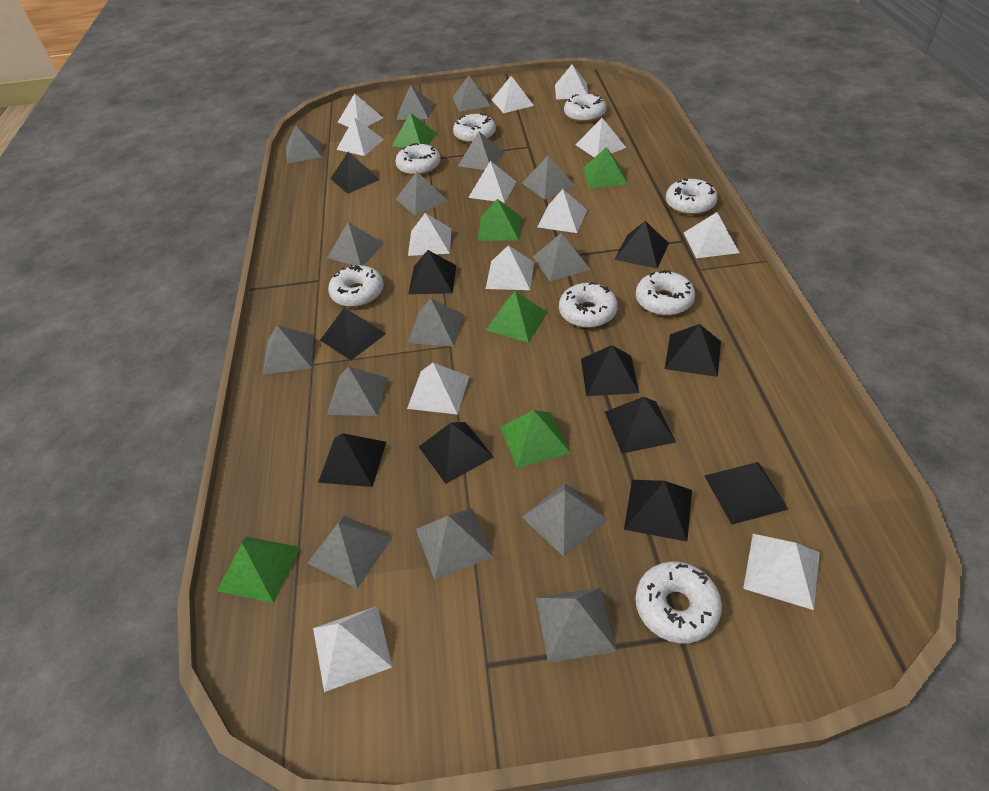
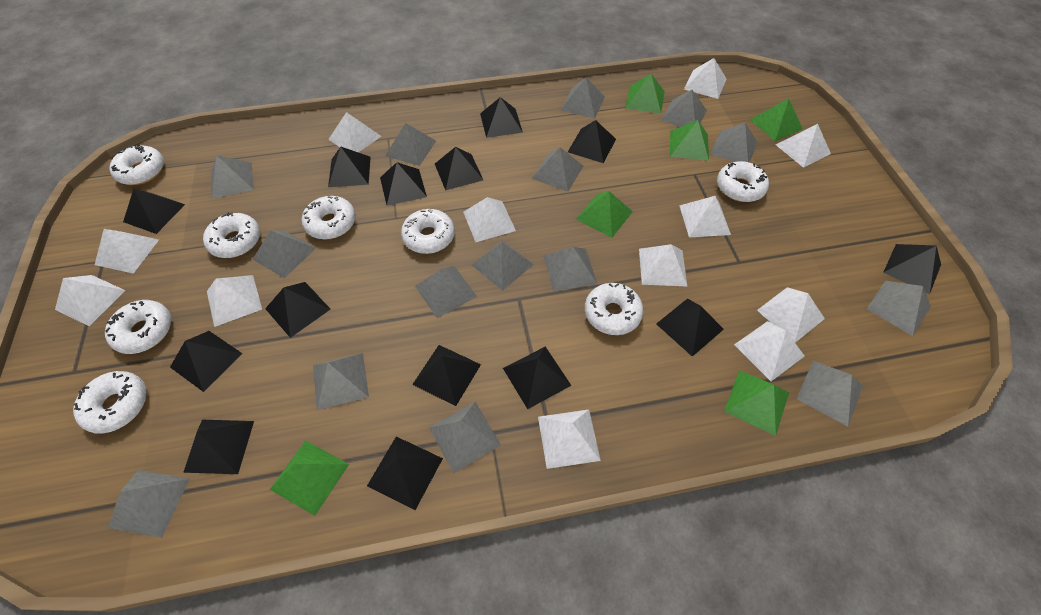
black pyramid: [318,433,386,487] [320,308,386,360] [331,151,380,194] [408,250,456,294] [419,422,494,484] [581,345,639,396] [605,397,676,454] [614,221,669,269] [624,480,692,542] [665,324,721,377] [705,462,789,525] = 11 -> [123,189,185,234] [170,331,242,392] [183,420,254,474] [265,282,330,338] [328,147,371,187] [367,437,443,510] [380,162,427,206] [412,345,481,406] [435,147,483,191] [480,97,523,138] [503,347,571,409] [568,120,616,163] [656,299,724,357] [883,244,941,294] = 14
white pyramid: [313,606,392,692] [336,117,384,156] [338,94,383,127] [407,363,469,415] [408,213,452,256] [468,161,516,203] [486,245,534,290] [492,76,534,113] [537,189,587,233] [555,65,588,100] [575,118,626,158] [684,212,739,258] [743,534,820,610] = 13 -> [55,275,125,326] [95,229,159,274] [207,275,262,327] [328,112,381,153] [463,197,516,242] [538,410,601,469] [639,244,687,286] [679,196,731,237] [684,58,726,99] [734,321,805,381] [757,287,825,343] [776,124,831,168] = 12

